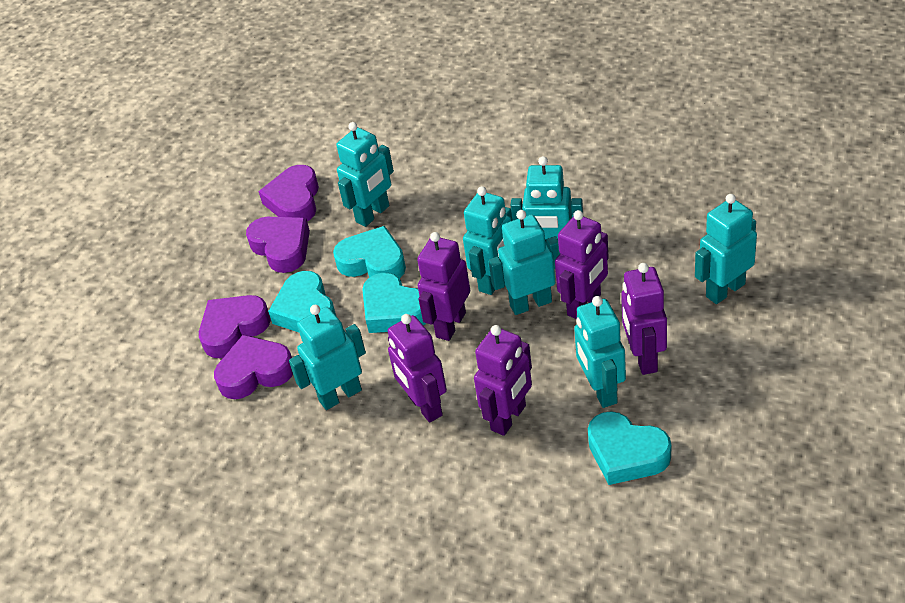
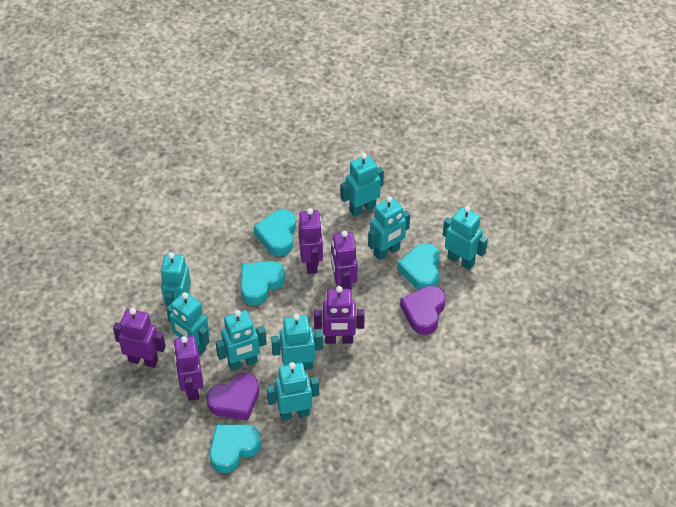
purple heart: [199,295,271,358] [214,335,293,399] [246,217,310,273] [258,165,319,221] = 4 -> [207,373,259,420] [400,285,446,335] = 2
turquoise robot: [289,305,366,410] [336,122,394,227] [463,186,512,295] [489,210,560,315] [511,156,583,241] [574,296,626,408] [695,194,757,304] = 7 -> [160,252,191,307] [166,292,210,356] [215,310,267,371] [266,362,319,421] [271,314,323,370] [341,153,384,217] [368,196,410,260] [443,206,488,270] = 8

